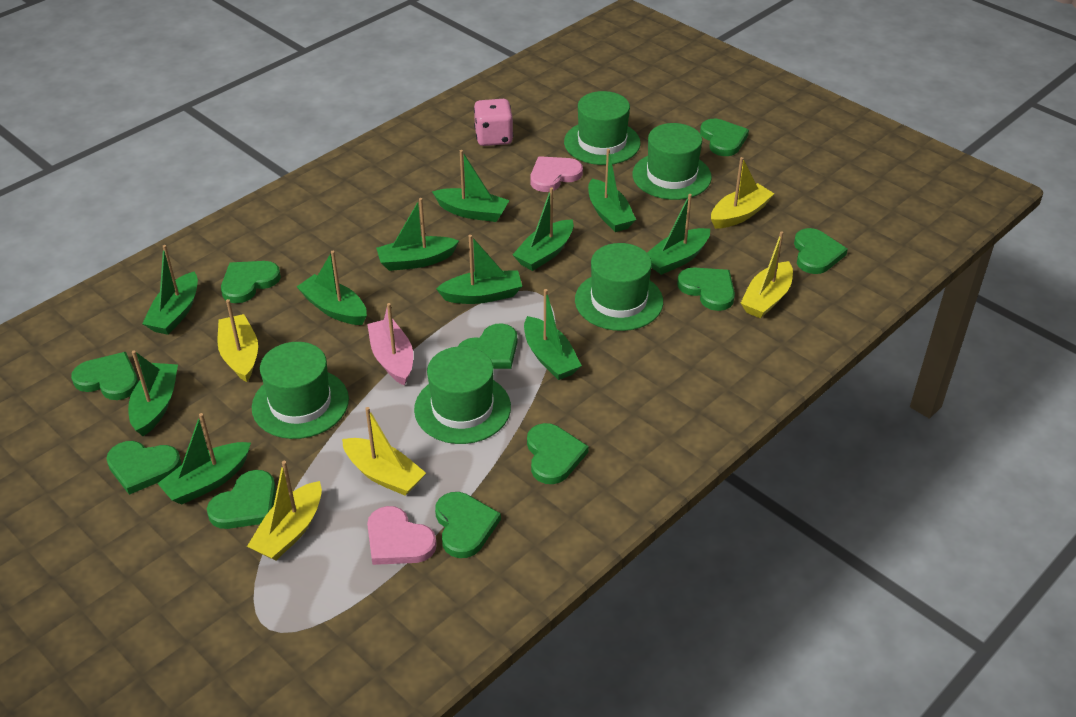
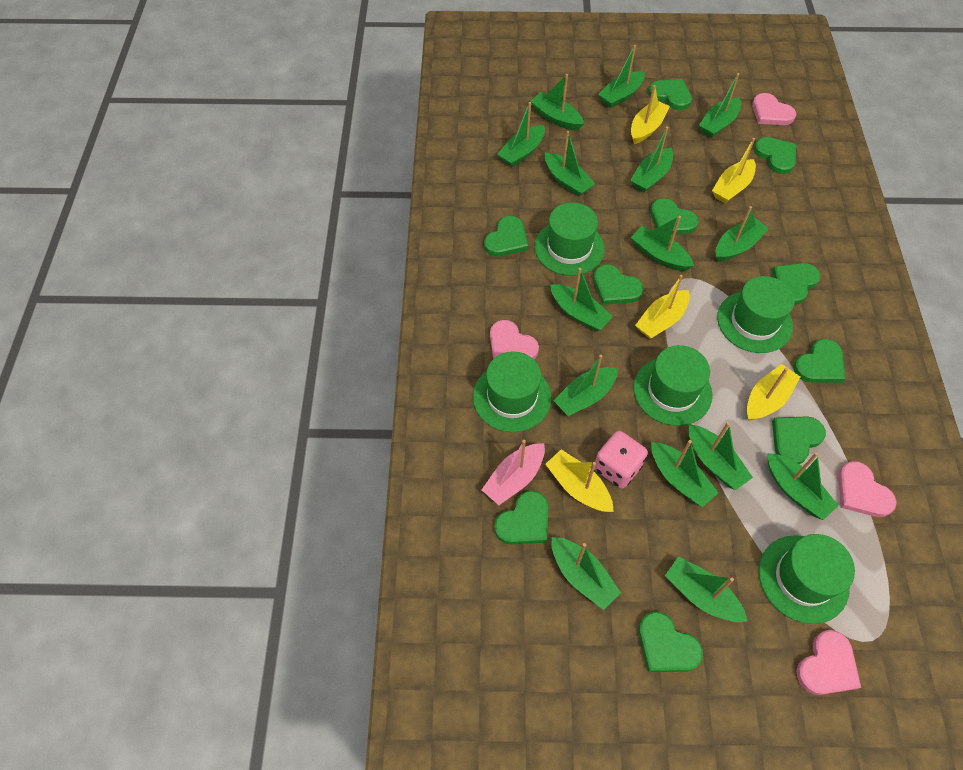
green boat: [128,350,178,436] [142,245,198,335] [157,413,251,504] [297,251,367,325] [376,198,459,271] [432,150,510,222] [436,235,522,304] [513,187,574,271] [524,289,582,380] [588,149,636,232] [647,194,710,275] = 11 -> [497,102,545,167] [530,74,584,131] [545,131,595,197] [550,268,613,331] [552,537,621,610] [553,355,618,416] [598,45,645,108] [630,126,674,192] [631,216,694,271] [651,440,718,507] [665,556,748,622] [688,422,753,490] [699,73,741,138] [716,206,769,262] [768,452,839,520] = 15
pink heart: [367,506,437,565] [530,156,583,192] = 2 -> [490,320,539,359] [752,93,796,125] [796,630,861,695] [838,461,897,517] = 4

